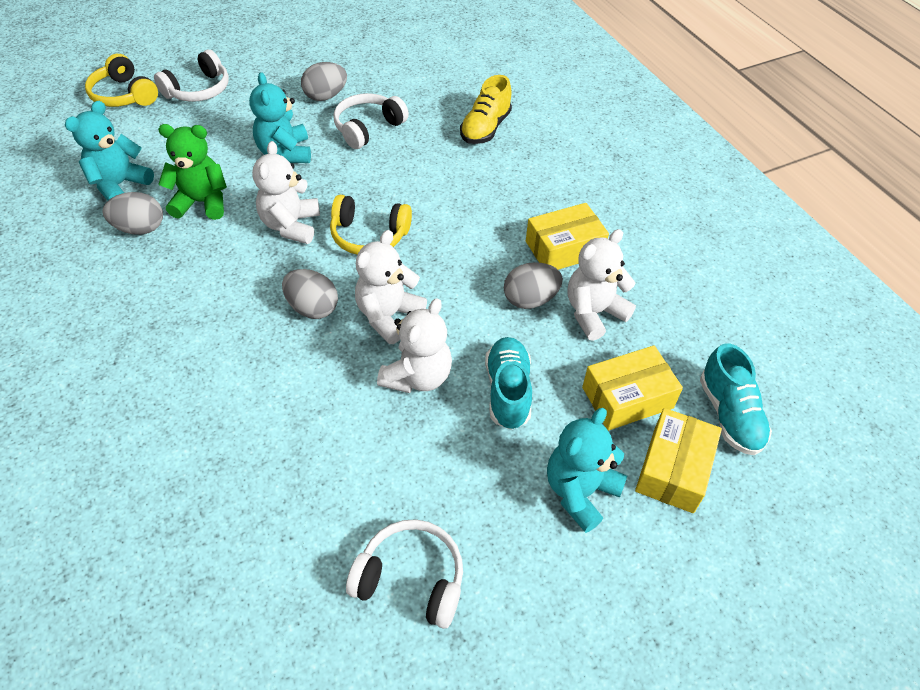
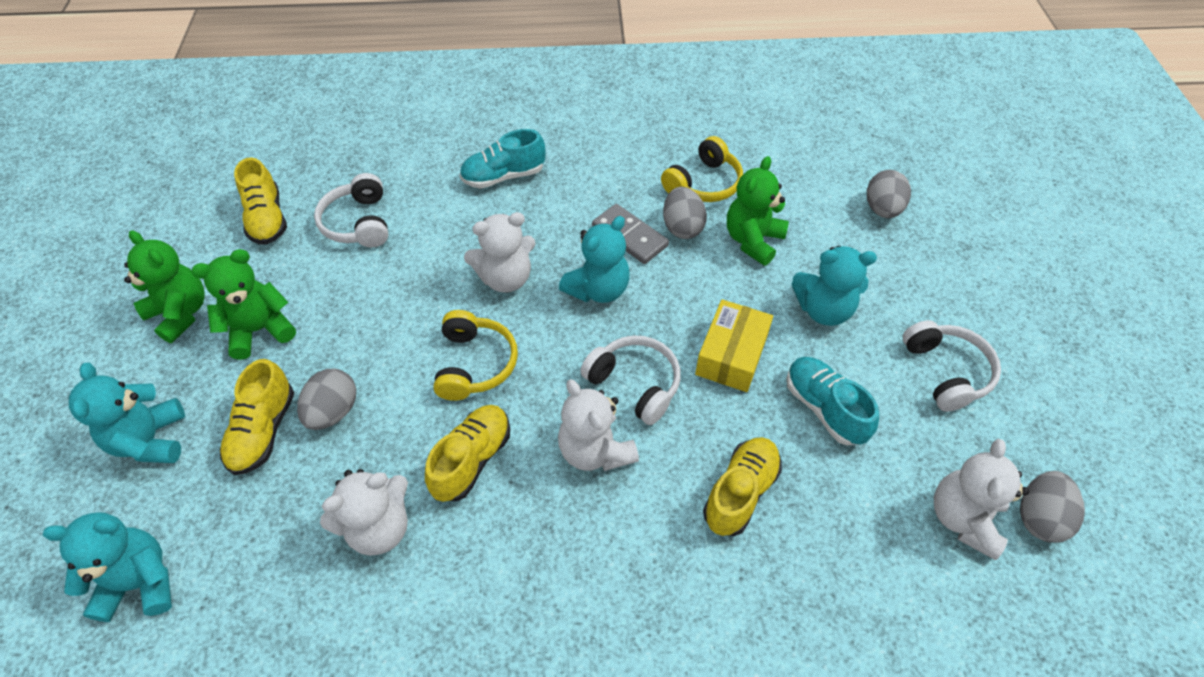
green teddy bear: [158,124,227,220] = 1 -> [124,230,205,343] [191,249,296,360] [727,156,789,266] = 3
grey domino: none = 0 -> [592,204,669,264] = 1
turquoise teddy bear: [65,101,154,200] [249,72,311,163] [547,408,627,533] = 3 -> [43,513,172,622] [69,363,185,463] [559,216,630,303] [791,246,877,326] = 4
yellow box: [526,203,609,270] [582,345,683,431] [635,408,722,513] = 3 -> [695,299,773,392] = 1
yellow shoe: [460,75,512,144] = 1 -> [220,359,294,475] [234,157,287,245] [425,405,510,502] [703,437,782,536] = 4

